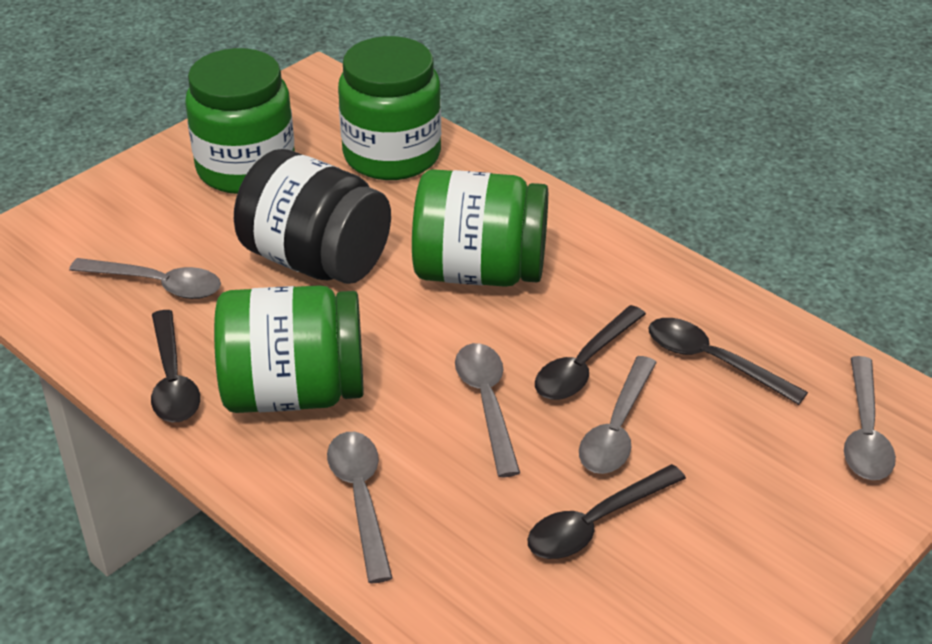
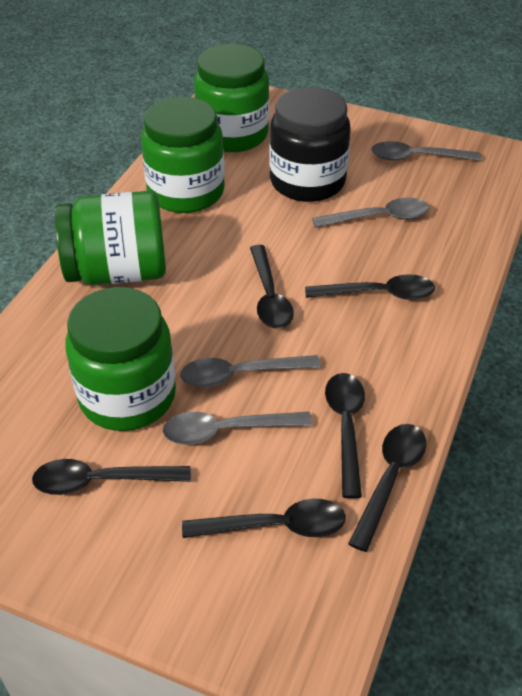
black spoon: [151,310,200,422] [527,464,686,559] [535,305,646,400] [648,318,808,405] = 4 -> [32,459,191,495] [182,499,346,538] [250,245,294,329] [305,274,435,300] [325,373,365,499] [348,424,426,552] = 6
grey spoon: [69,258,221,299] [327,432,393,583] [455,343,520,477] [579,356,657,474] [844,356,896,480] = 5 -> [162,412,312,445] [180,355,321,388] [312,197,429,228] [371,141,481,161] = 4

